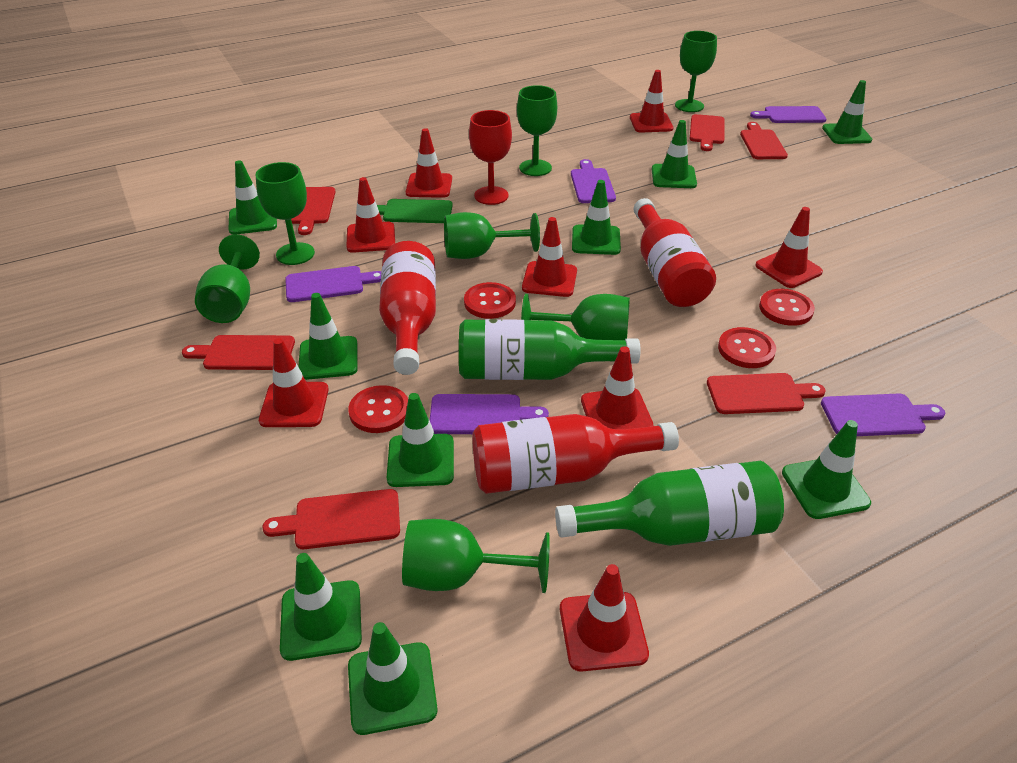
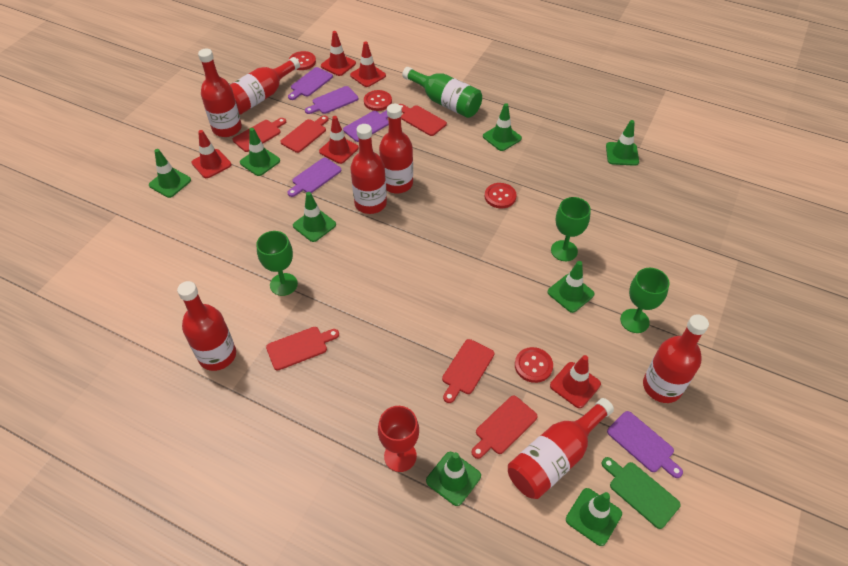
green bottle: [459,319,640,380] [555,461,784,546] = 2 -> [402,67,482,118] = 1
green goblet: [195,234,260,323] [255,162,315,265] [402,519,550,593] [444,212,540,259] [517,85,557,176] [521,294,630,340] [675,31,717,112] = 7 -> [256,231,298,296] [551,197,591,261] [620,268,670,333] = 3
green traffic cone: [228,160,277,235] [280,553,362,661] [298,293,358,380] [348,622,438,735] [387,393,454,487] [572,180,621,255] [652,120,697,188] [782,420,871,519] [822,80,872,144] = 9 -> [149,149,191,198] [240,128,280,176] [293,192,336,242] [426,452,481,506] [483,103,522,151] [547,261,595,313] [566,488,622,546] [606,120,639,166] = 8
red bottle: [379,241,436,375] [472,414,679,494] [633,198,716,307] = 3 -> [177,281,236,371] [198,49,242,137] [230,57,300,115] [350,124,387,214] [379,104,413,193] [508,398,614,499] [643,314,709,403] = 7
red traffic cone: [259,338,329,427] [347,177,395,253] [406,128,452,198] [522,217,577,297] [560,564,649,672] [581,346,653,429] [630,70,674,132] [755,207,823,288] = 8 -> [191,130,231,178] [319,116,359,164] [321,31,356,76] [350,41,386,87] [550,355,601,408] = 5

